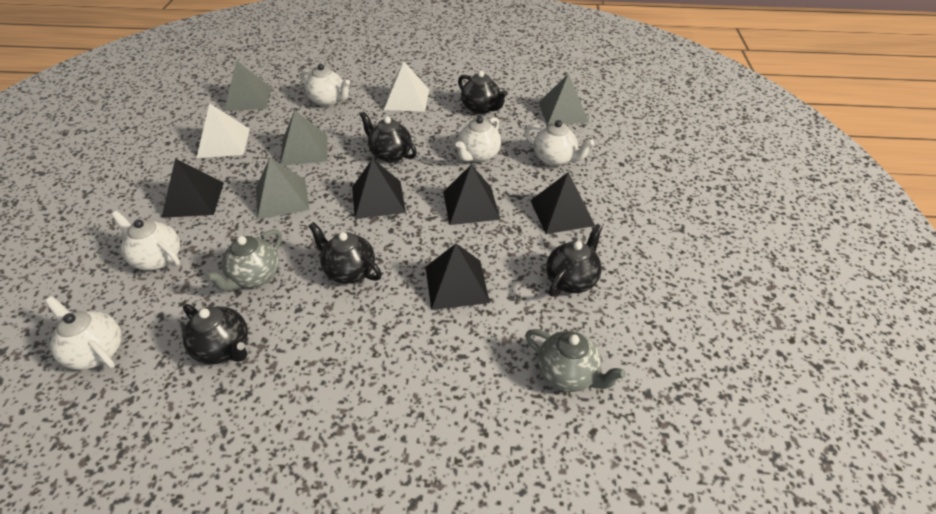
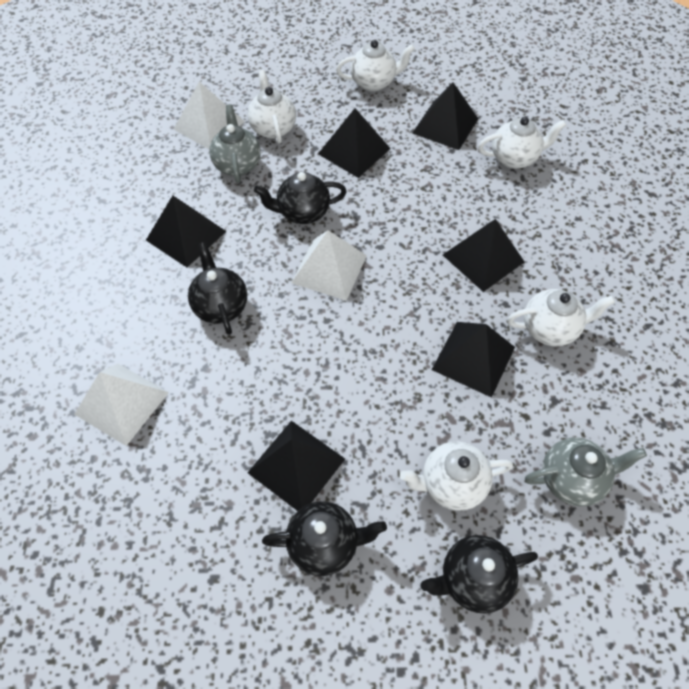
black pyramid: [161,159,224,218] [352,159,406,219] [425,243,490,310] [443,165,501,225] [530,172,595,234] = 5 -> [146,196,226,267] [247,421,345,511] [318,108,391,178] [412,82,478,150] [432,322,515,398] [443,219,524,292] = 6
black teapot: [183,304,248,364] [308,222,382,284] [359,111,417,163] [458,71,508,114] [546,224,603,297] = 5 -> [188,242,247,335] [254,172,347,224] [262,501,387,576] [421,535,538,613] = 4
grey pyramid: [224,60,272,111] [256,158,309,219] [280,110,327,166] [539,73,589,126] = 4 -> none = 0
white pyramid: [197,103,250,158] [384,62,429,112] = 2 -> [74,364,169,446] [173,82,245,150] [291,230,367,301] = 3

